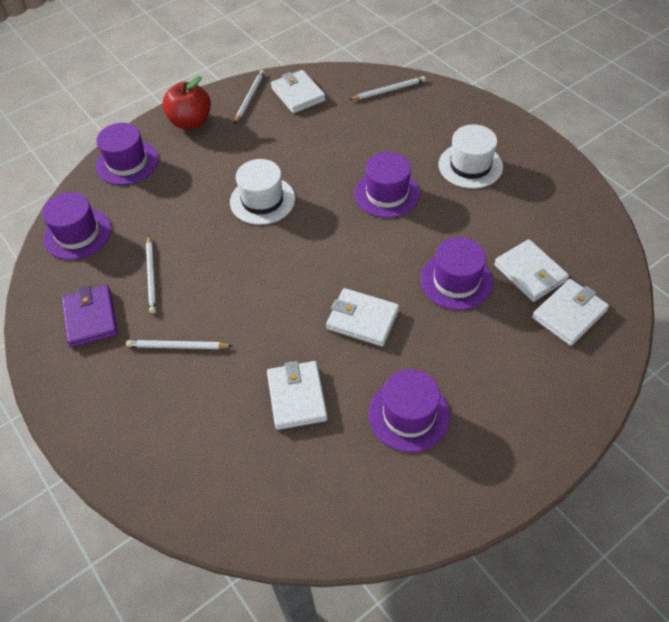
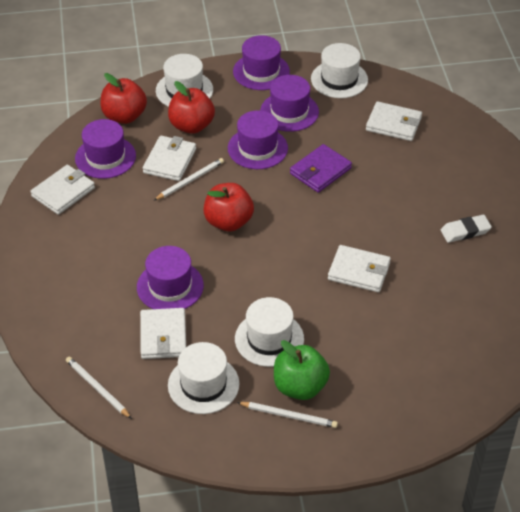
green apple: none = 0 -> [274,340,330,400] = 1
red apple: [163,76,211,130] = 1 -> [100,73,147,124] [168,81,215,134] [204,183,254,232] = 3
white eraser: none = 0 -> [441,215,492,243] = 1
white hat: [230,159,295,225] [439,124,503,189] = 2 -> [156,54,213,107] [168,342,239,414] [235,297,304,367] [311,43,368,98] = 4
white pencil: [126,340,232,349] [146,235,156,314] [235,70,265,124] [349,76,426,100] = 4 -> [66,356,132,419] [153,158,224,201] [237,402,338,428] = 3

